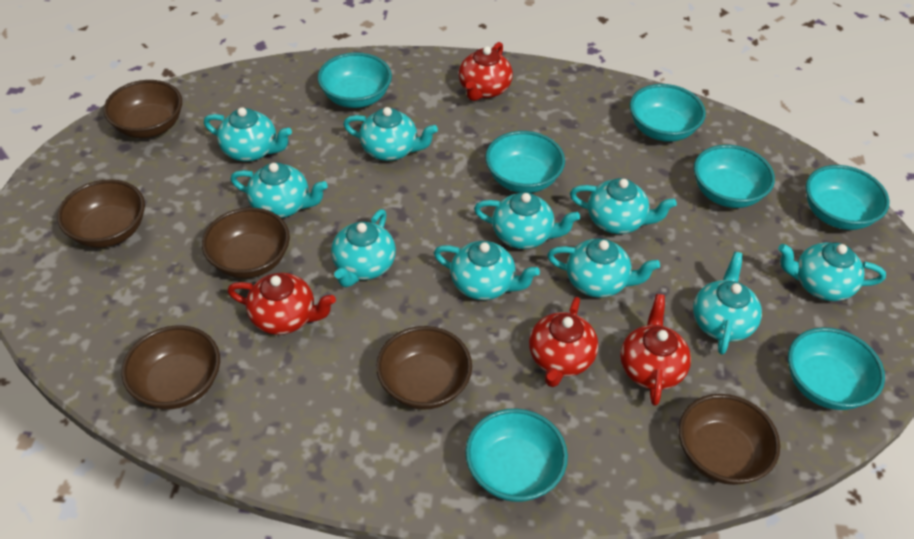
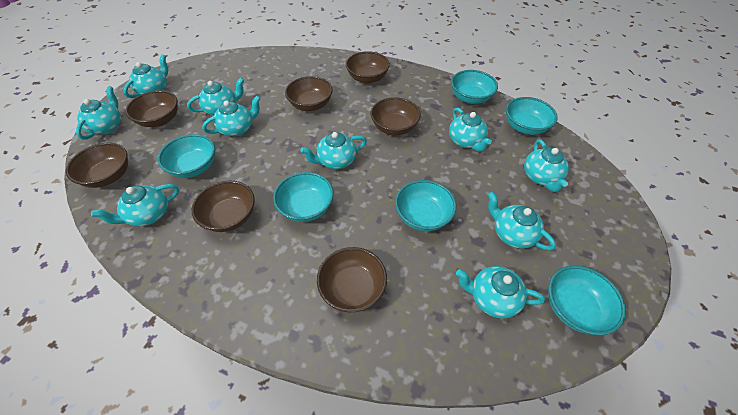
brown bowl: [57,179,145,248] [104,80,182,138] [122,325,220,409] [202,208,290,278] [376,326,472,410] [679,394,780,485] = 6 -> [66,143,128,188] [125,90,178,127] [192,180,255,232] [285,76,333,111] [317,247,387,312] [346,51,390,84] [371,97,421,135] = 7
red teapot: [228,273,336,335] [459,42,513,101] [529,297,598,387] [620,294,691,406] = 4 -> none = 0
turquoise bowl: [318,52,392,108] [465,409,568,502] [485,131,565,193] [630,84,706,142] [694,145,775,208] [788,327,885,410] [806,165,890,230] = 7 -> [158,134,215,178] [273,172,334,222] [395,180,456,231] [451,70,498,104] [506,97,558,135] [548,265,626,336] = 6

